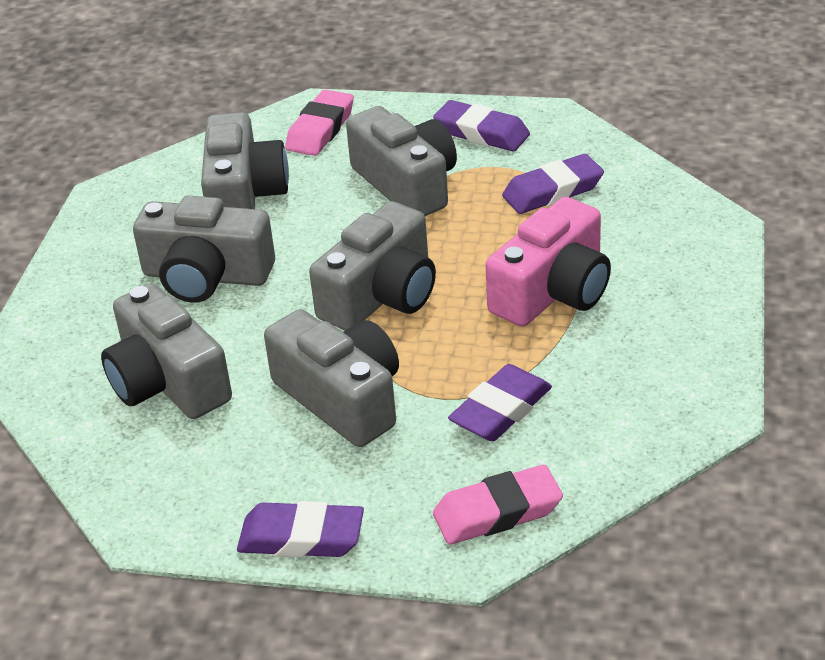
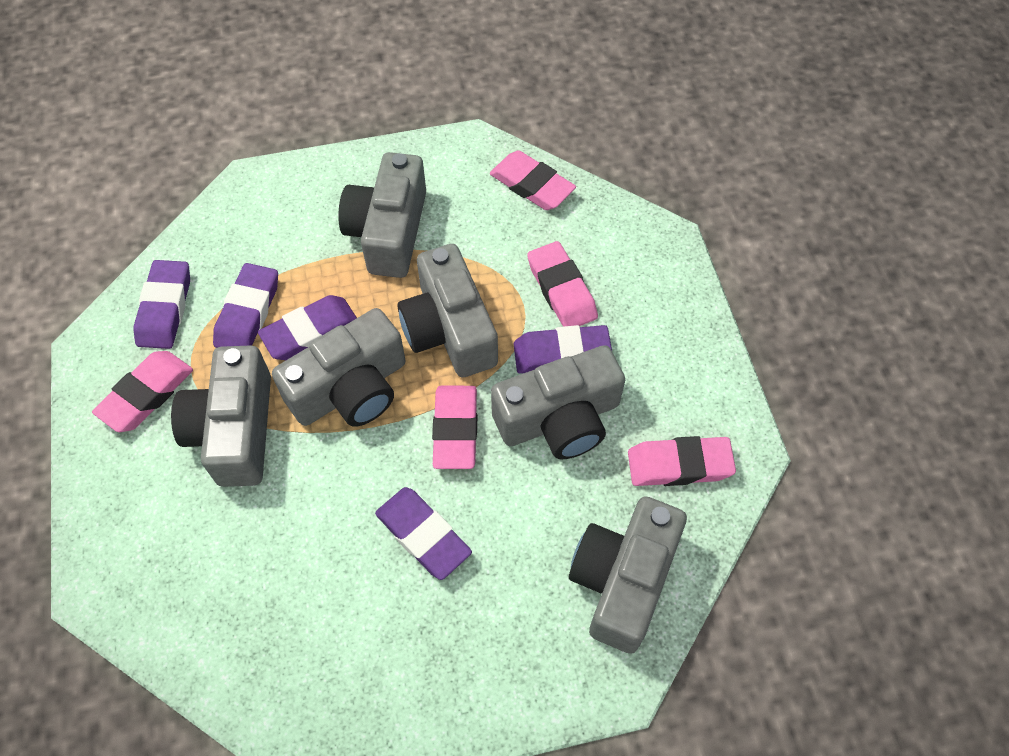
pink camera: [486,197,611,326] = 1 -> none = 0
pink eraser: [285,90,354,156] [433,465,563,545] = 2 -> [92,351,193,432] [432,386,477,469] [490,150,576,210] [527,241,598,327] [628,436,736,486] = 5
purple eraser: [237,501,364,558] [433,100,530,151] [448,364,552,441] [502,154,604,214] = 4 -> [133,260,190,349] [213,263,278,348] [258,295,357,360] [375,487,472,580] [514,325,612,374] = 5

